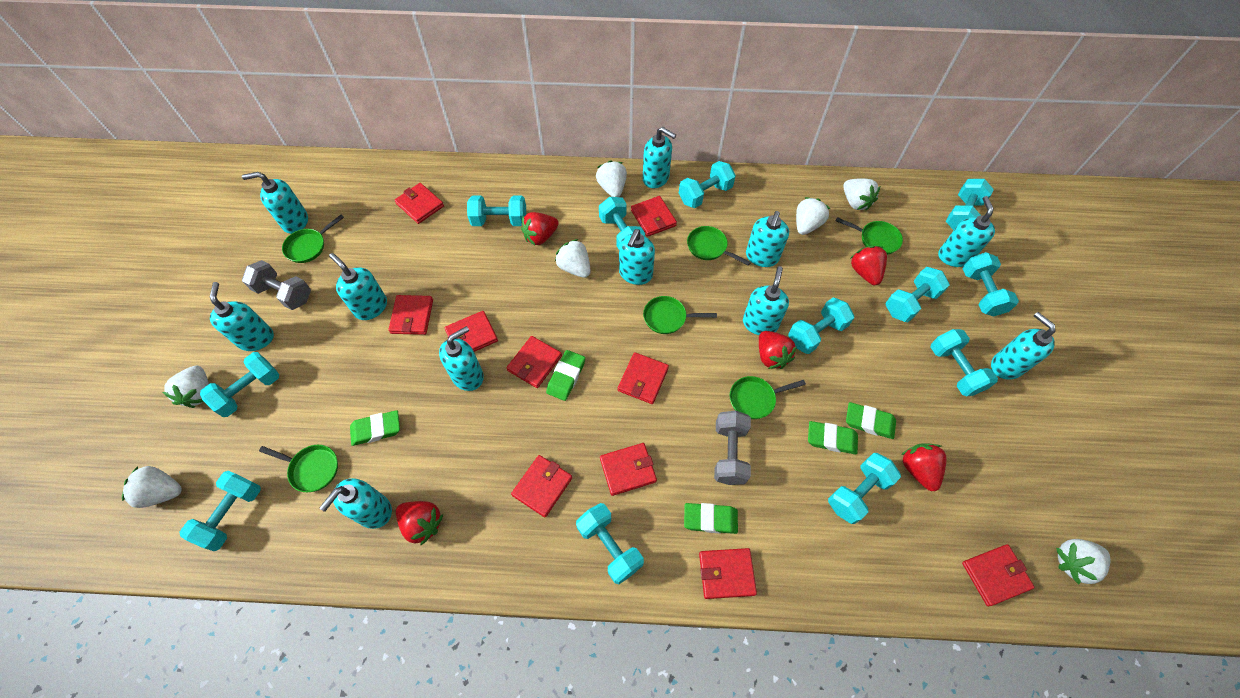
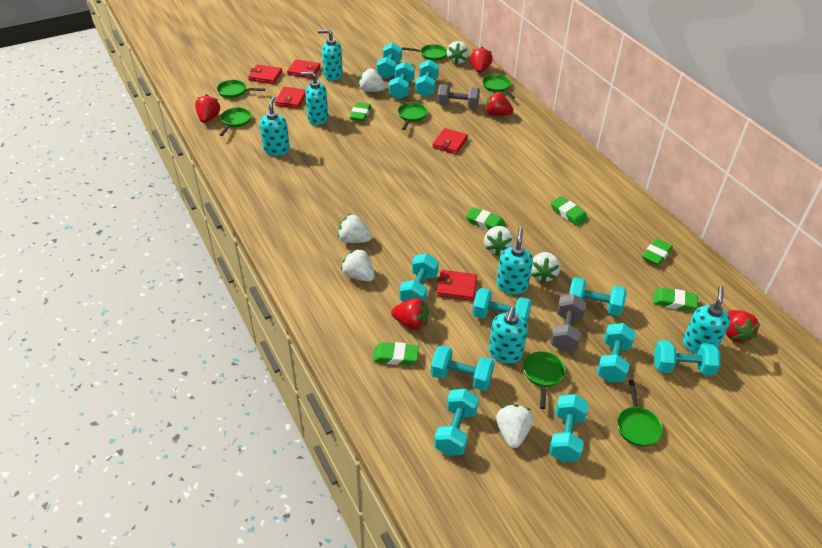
green eraser: [350,410,400,446] [546,350,585,401] [684,503,738,534] [808,421,858,455] [846,402,896,439] = 5 -> [350,102,371,121] [373,342,419,365] [466,207,506,230] [551,196,588,226] [642,238,673,265] [653,287,698,311] = 6
green pan: [259,445,338,492] [282,215,344,263] [643,296,717,334] [687,226,751,266] [730,376,806,419] [836,217,903,255] = 6 -> [217,80,265,98] [220,107,251,136] [398,102,428,130] [402,44,447,61] [482,74,515,99] [523,351,566,409] [617,380,663,447] = 7
red wallet: [388,295,433,335] [395,183,444,224] [445,311,498,352] [506,336,562,388] [511,455,572,517] [600,443,657,496] [618,352,669,404] [631,196,677,237] [699,548,757,599] [962,544,1035,606] = 10 -> [248,64,282,84] [275,87,306,108] [287,59,321,79] [432,128,468,154] [437,270,477,301] = 5
turquoise dumbbell: [180,471,261,551] [200,352,279,417] [467,195,526,226] [576,503,644,584] [599,197,645,249] [679,161,736,208] [788,297,854,354] [828,453,901,524] [885,267,950,322] [930,329,998,396] [946,179,994,230] [962,252,1019,317] = 12 -> [377,43,402,79] [389,61,415,99] [399,253,439,302] [415,60,439,98] [431,345,495,391] [434,389,479,456] [472,288,532,323] [549,394,589,462] [569,277,627,316] [597,323,636,383] [654,340,721,376] = 11
turquoise soap dispenser: [210,282,274,351] [242,172,308,234] [320,478,392,529] [329,253,387,320] [439,326,484,391] [619,229,655,285] [643,127,676,189] [743,266,789,335] [746,211,789,267] [938,196,995,267] [991,312,1056,380] = 11 -> [259,96,290,156] [301,72,328,125] [318,29,343,81] [489,307,528,364] [496,227,533,295] [683,286,730,354] = 6

